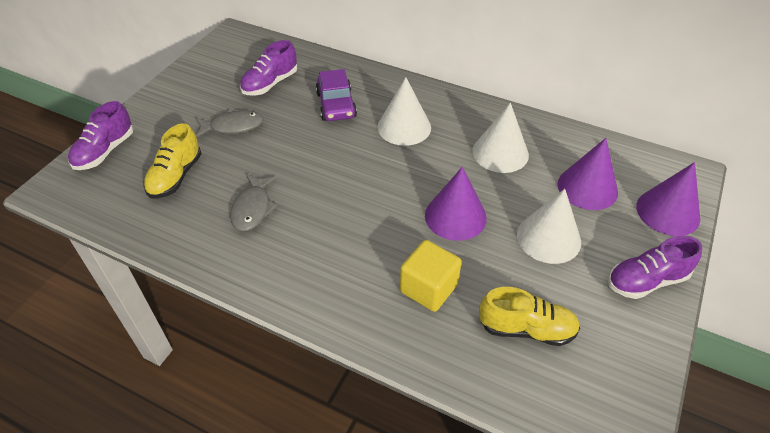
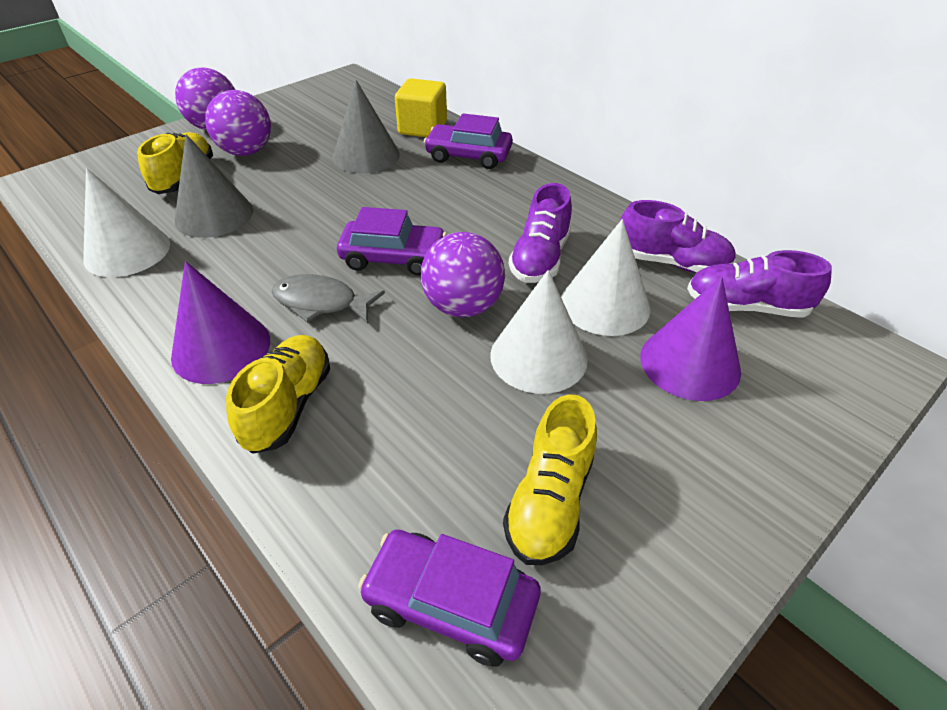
grey cone: none = 0 -> [175,134,253,238] [332,80,400,173] = 2
grey fish: [196,109,263,137] [230,174,278,231] = 2 -> [272,274,385,323] = 1
purple ball: none = 0 -> [175,68,235,130] [205,90,271,156] [421,232,505,317] = 3
purple car: [316,69,357,121] = 1 -> [337,207,446,276] [358,530,540,667] [424,113,513,169] = 3
purple cone: [425,167,487,241] [558,138,618,210] [636,162,700,236] = 3 -> [171,261,270,384] [640,276,741,401] = 2
yellow shoe: [143,123,201,198] [479,287,580,346] = 2 -> [137,132,213,194] [226,335,330,454] [503,394,597,565] = 3

